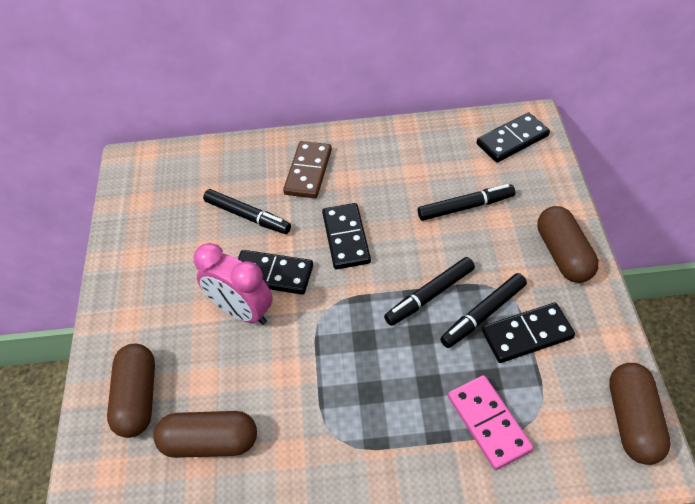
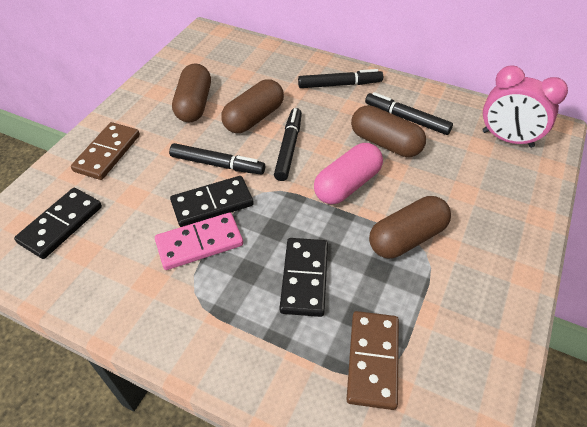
black domino: [238,250,313,295] [322,203,371,269] [476,112,550,163] [482,303,575,363] = 4 -> [14,188,102,259] [170,176,254,227] [280,238,328,317] = 3
brown domino: [283,141,332,198] = 1 -> [71,122,140,180] [346,311,399,410] = 2
pink capsule: none = 0 -> [314,143,383,204] = 1

